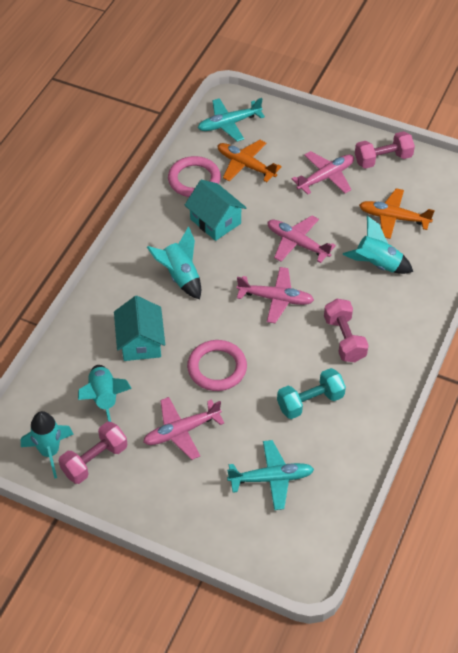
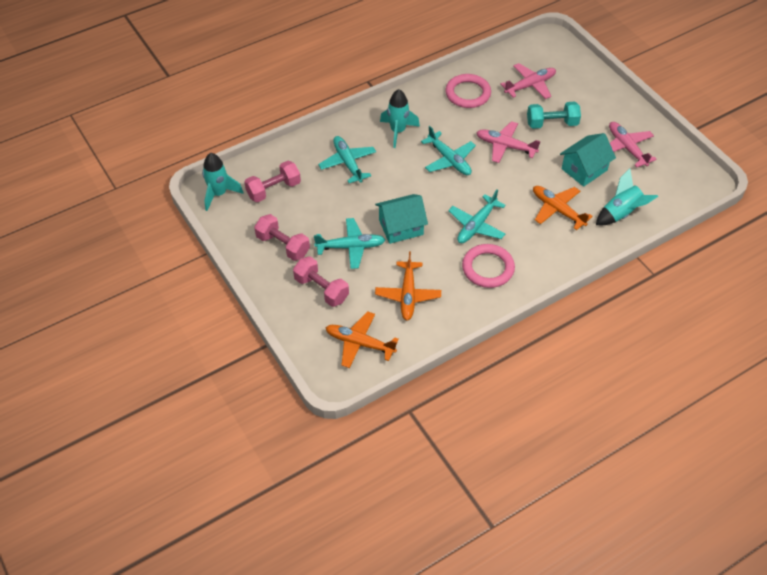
orange plane: [218,140,282,182] [359,188,435,239] = 2 -> [326,311,399,368] [375,252,441,320] [533,186,593,230] = 3
pink plane: [143,397,224,460] [237,267,314,323] [267,216,336,263] [291,151,354,195] = 4 -> [476,121,541,163] [501,63,556,99] [609,122,657,167] = 3
turquoise plane: [198,98,265,142] [227,440,314,510] = 2 -> [314,218,385,269] [318,136,376,183] [421,126,476,175] [448,189,506,243] = 4
turquoise rocket: [21,411,74,479] [78,365,132,422] [147,227,201,299] [342,216,413,274] = 4 -> [202,153,243,211] [380,89,420,148] [596,168,658,225] = 3

